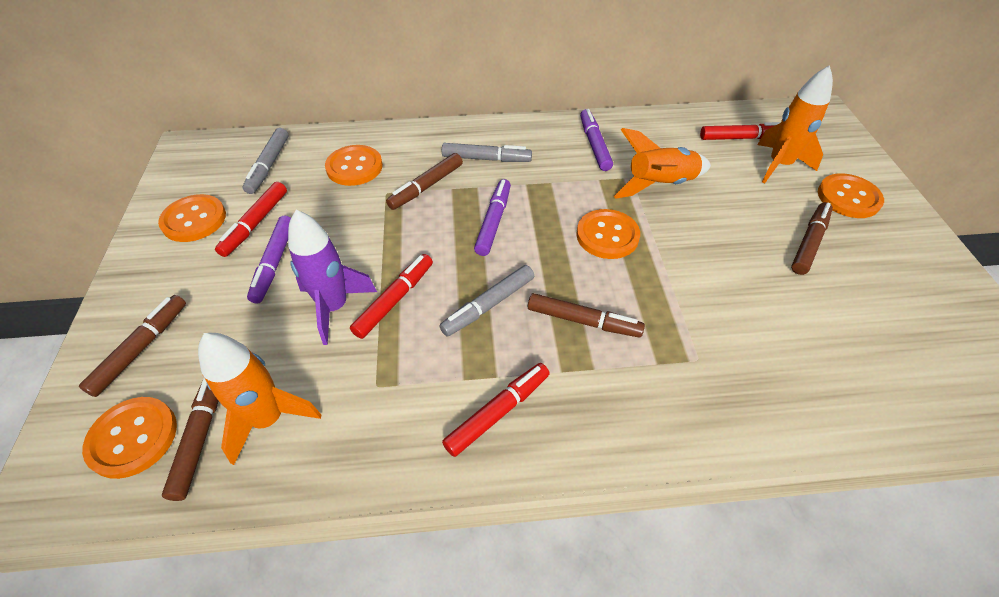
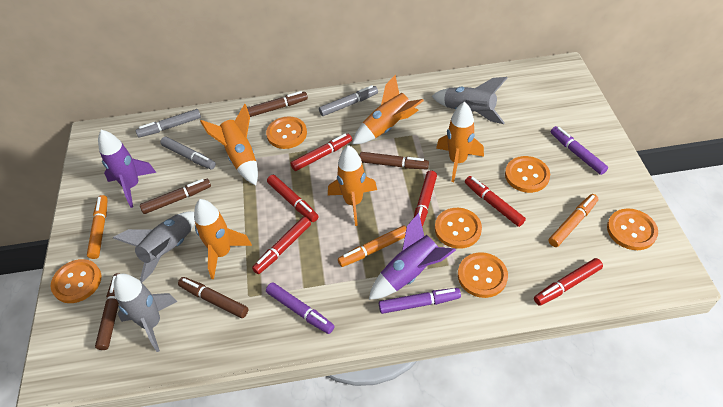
grey rocket: none = 0 -> [113,211,195,283] [114,274,178,352] [432,77,507,124] = 3
orange button: [82,397,177,479] [158,194,226,242] [325,145,383,186] [576,209,640,259] [818,173,884,218] = 5 -> [50,259,101,303] [266,116,307,149] [435,208,482,249] [458,252,508,298] [505,156,550,193] [607,209,658,250] = 6
orange marker: none = 0 -> [87,195,108,259] [338,226,406,267] [549,194,598,247] = 3
orange rocket: [198,333,322,465] [614,128,711,199] [757,65,833,183] = 3 -> [194,199,252,279] [200,104,258,185] [328,145,377,226] [352,75,424,145] [436,102,484,182] = 5
purple rocket: [288,210,377,345] = 1 -> [98,130,156,208] [369,213,456,300] = 2
red marker: [215,182,287,257] [350,254,433,339] [442,363,550,457] [700,122,781,140] = 4 -> [252,217,311,274] [267,175,318,222] [290,134,352,171] [414,170,437,227] [465,176,526,227] [534,258,603,306] = 6

